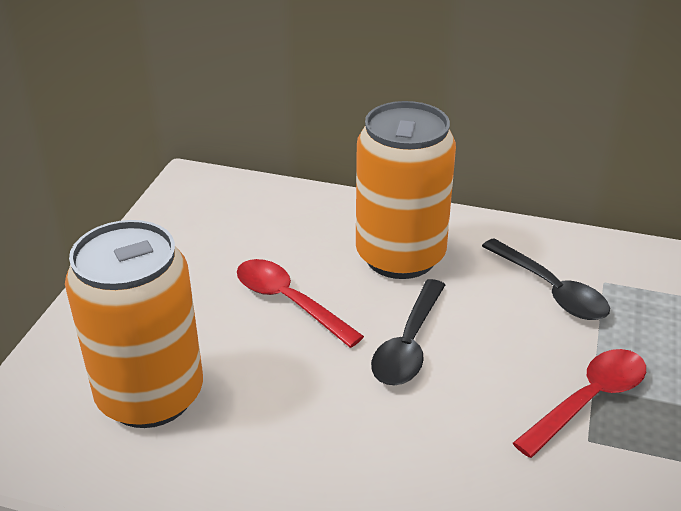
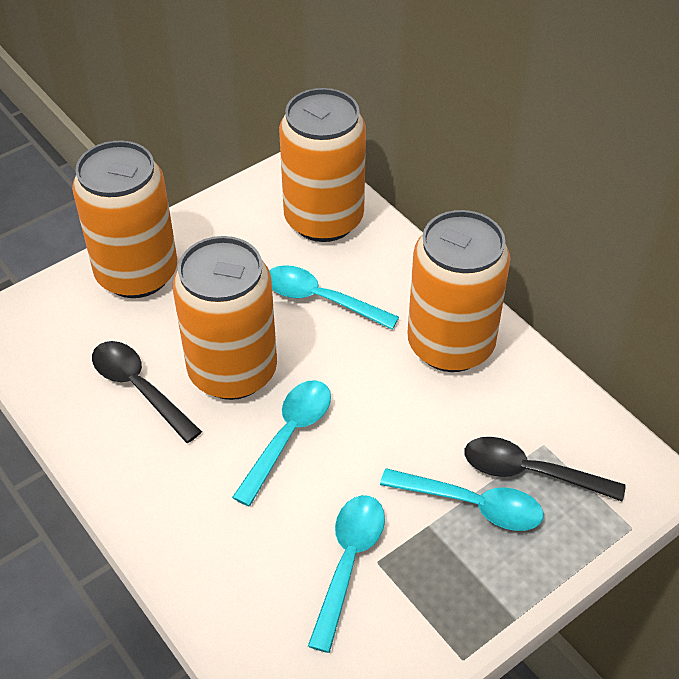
orange can: [65,220,203,428] [356,101,456,279] = 2 -> [72,141,177,298] [173,236,277,400] [279,88,366,242] [407,210,510,372] = 4
red spoon: [237,259,364,348] [513,349,646,458] = 2 -> none = 0
turquoise spoon: none = 0 -> [232,380,331,506] [269,265,399,330] [308,495,385,653] [380,468,543,531] = 4

